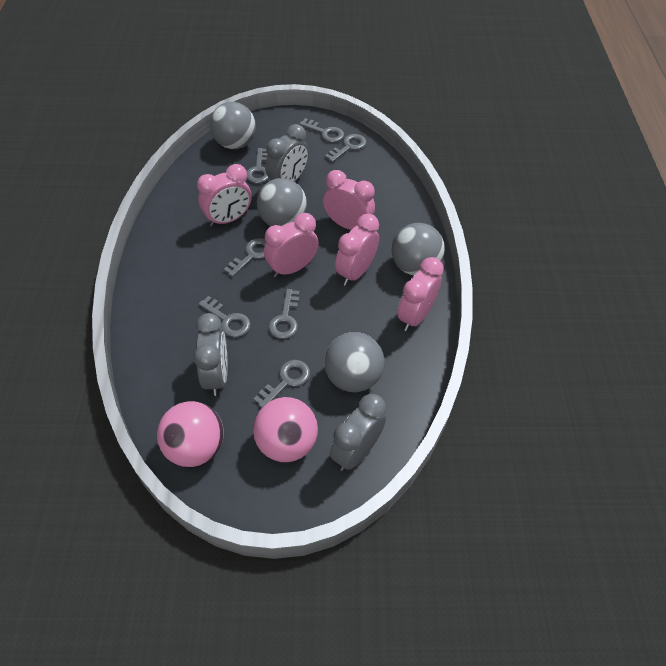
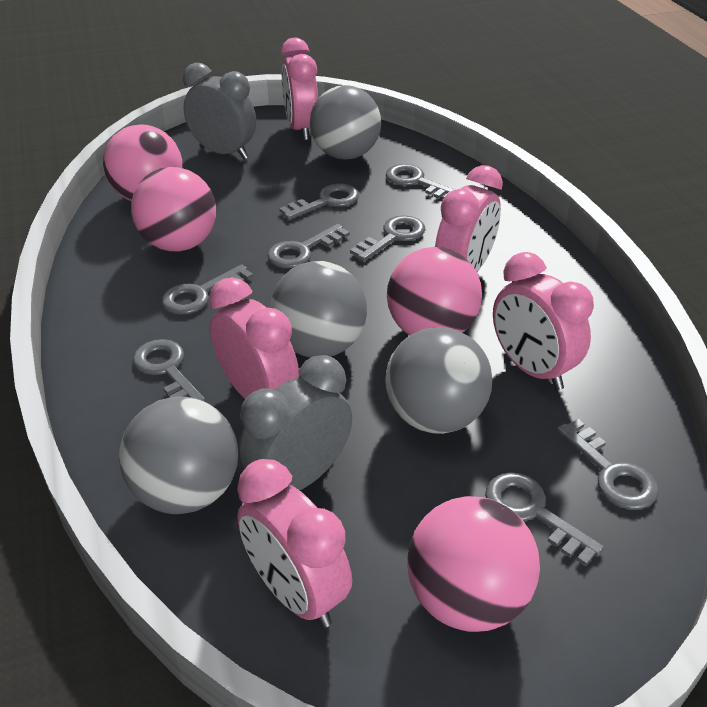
grey clock: [194,313,228,396] [265,124,309,182] [330,394,386,471] = 3 -> [183,63,256,159] [239,355,352,490] = 2
grey key: [198,296,251,337] [224,238,266,277] [247,148,269,184] [253,360,310,408] [268,289,300,339] [299,118,344,143] [325,134,366,162] = 7 -> [133,339,205,402] [161,264,253,314] [267,224,350,268] [279,184,359,220] [350,215,425,261] [386,164,455,199] [485,473,605,566] [557,419,659,510] = 8
pink ball: [157,401,224,467] [253,397,318,462] = 2 -> [103,124,182,201] [131,167,216,251] [387,247,482,335] [407,496,540,632] = 4

